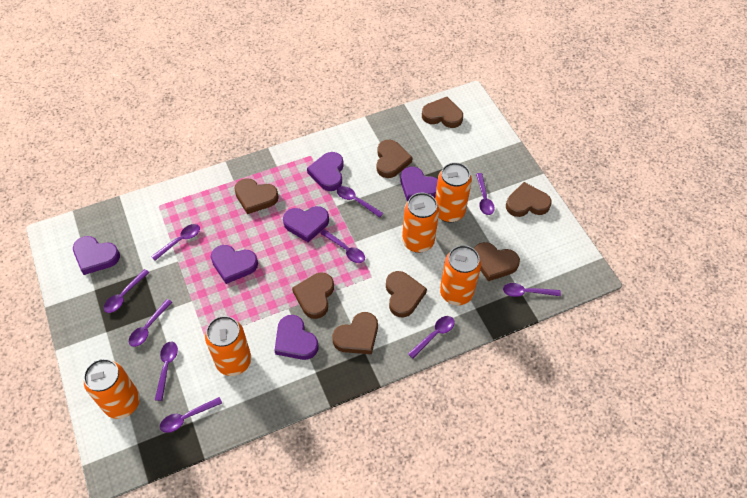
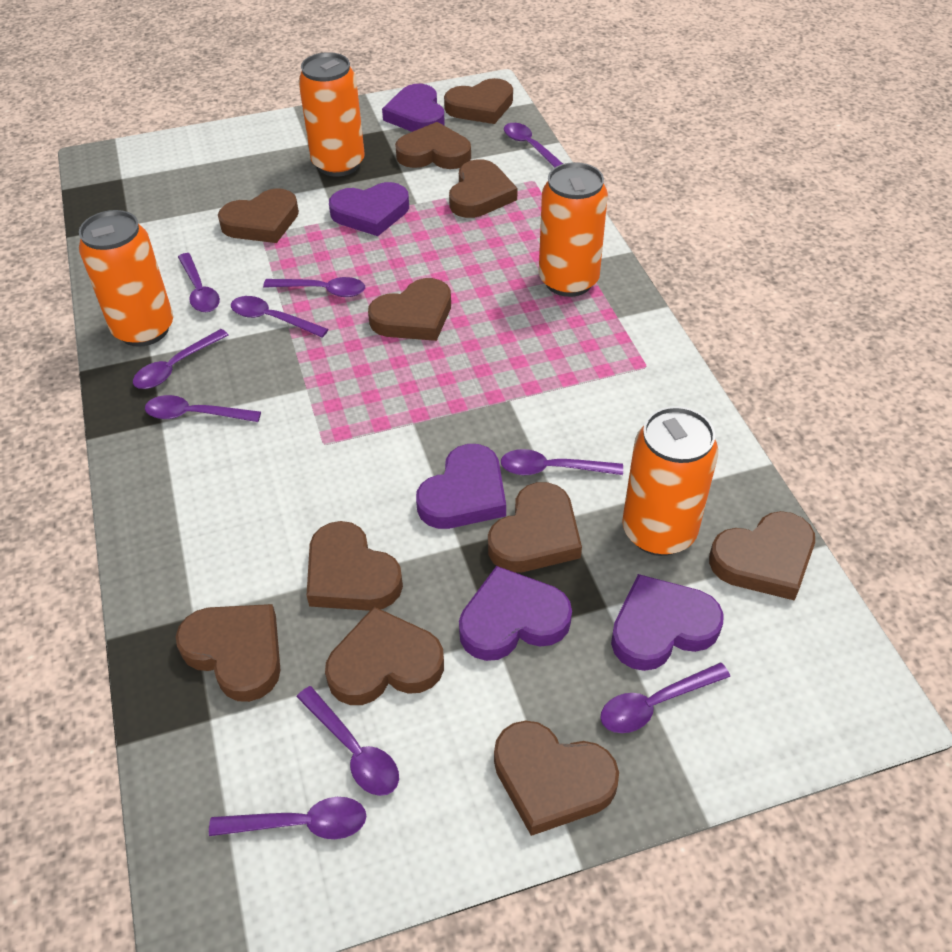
brown heart: [234,178,279,214] [292,273,334,319] [332,312,378,354] [377,139,413,178] [386,271,427,317] [422,97,463,128] [474,242,520,281] [506,182,552,217] = 8 -> [176,604,280,702] [218,188,299,243] [307,521,403,611] [325,607,444,705] [368,278,451,341] [395,122,471,169] [444,78,513,124] [449,159,518,218] [488,482,582,573] [494,721,619,836] [709,511,815,601] = 11
orange can: [84,359,140,419] [205,316,251,376] [402,193,439,253] [435,162,472,223] [440,245,481,305] = 5 -> [79,210,173,347] [298,52,365,177] [539,162,608,297] [622,406,718,556] = 4
purple heart: [73,236,120,275] [211,245,258,284] [274,315,318,360] [283,206,329,242] [307,152,344,191] [401,167,438,201] = 6 -> [329,182,409,236] [382,84,445,132] [416,444,506,529] [459,566,572,661] [611,574,724,671] = 5

